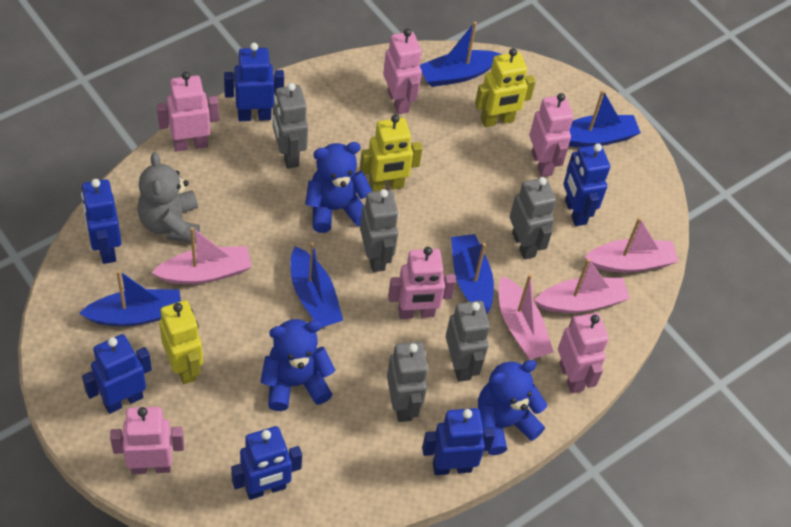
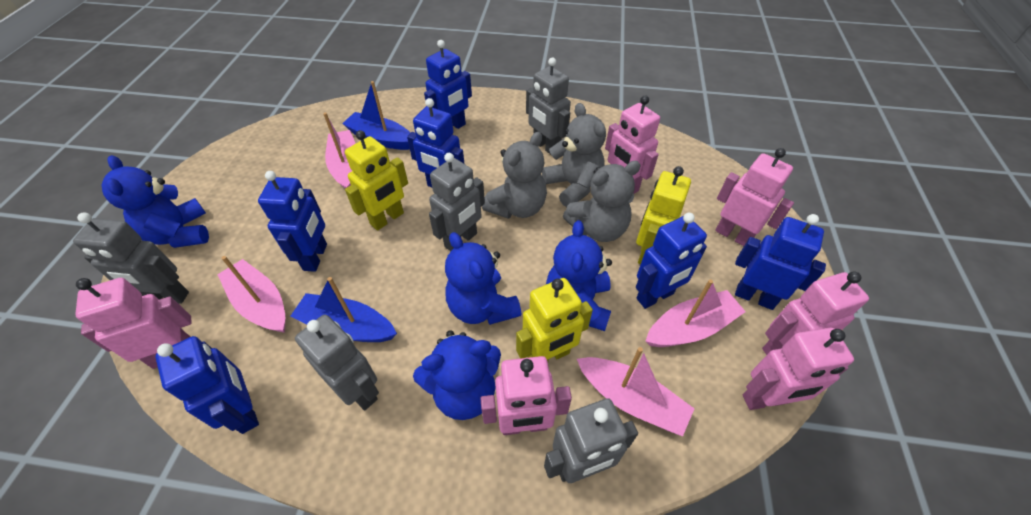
blue boat: [79,270,181,326] [291,242,343,328] [420,22,502,87] [451,234,494,314] [569,90,641,147] = 5 -> [290,277,397,342] [342,81,411,150] = 2
blue teddy bear: [260,319,336,411] [305,142,373,233] [478,360,547,455] = 3 -> [102,155,209,248] [413,330,501,420] [445,232,522,325] [546,220,612,331] = 4
grey teddy bear: [138,152,200,243] = 1 -> [482,132,547,219] [542,103,606,207] [563,161,641,242] = 3

